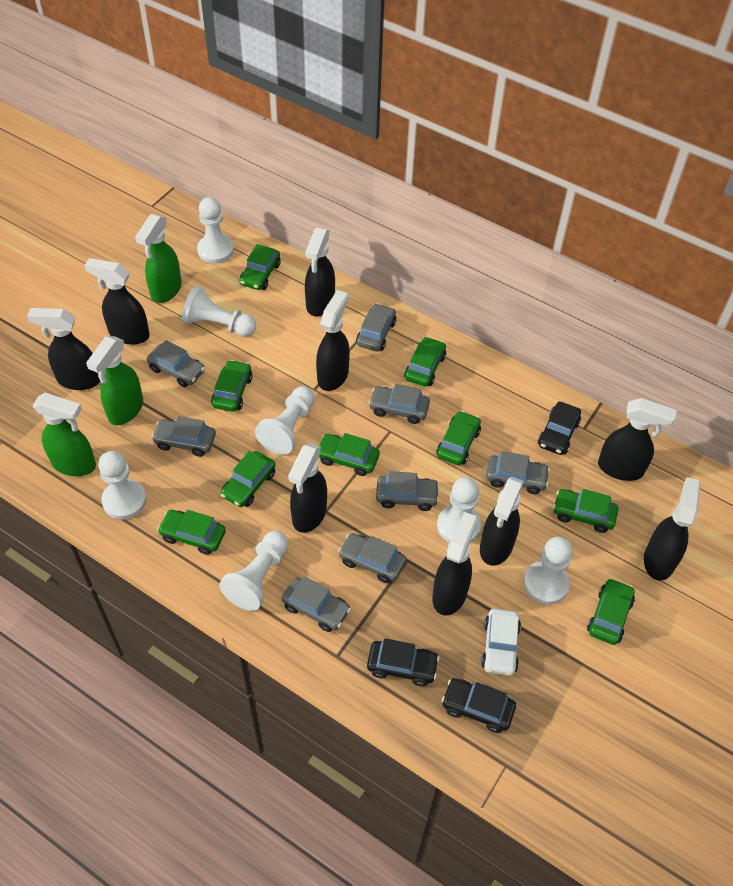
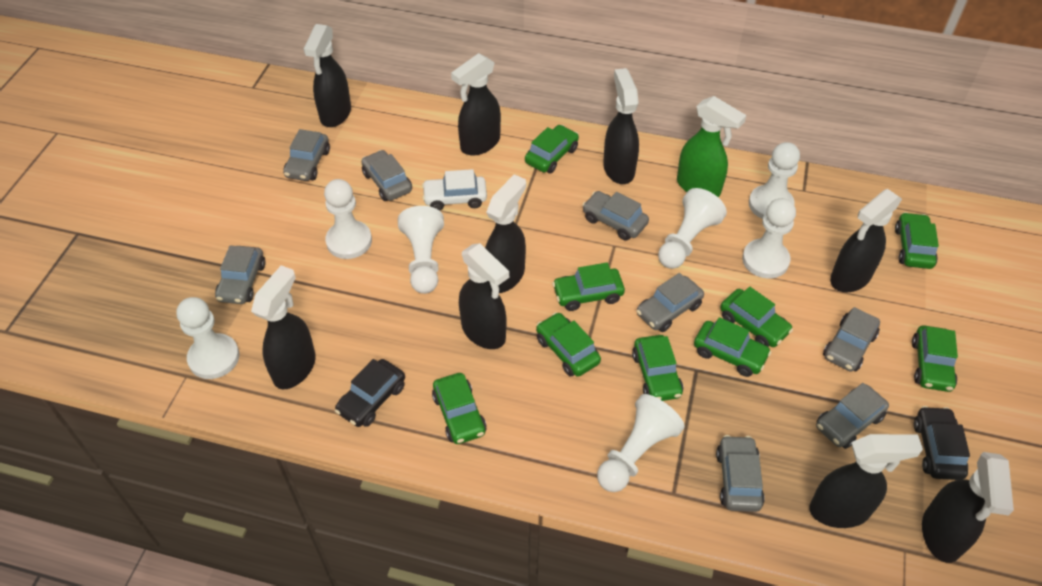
black car: [367,638,439,687] [442,678,516,733] [538,401,581,455] = 3 -> [335,359,405,427] [914,406,970,480] = 2
green spray bottle: [33,393,96,476] [86,336,143,425] [135,214,182,303] = 3 -> [677,96,746,197] = 1

